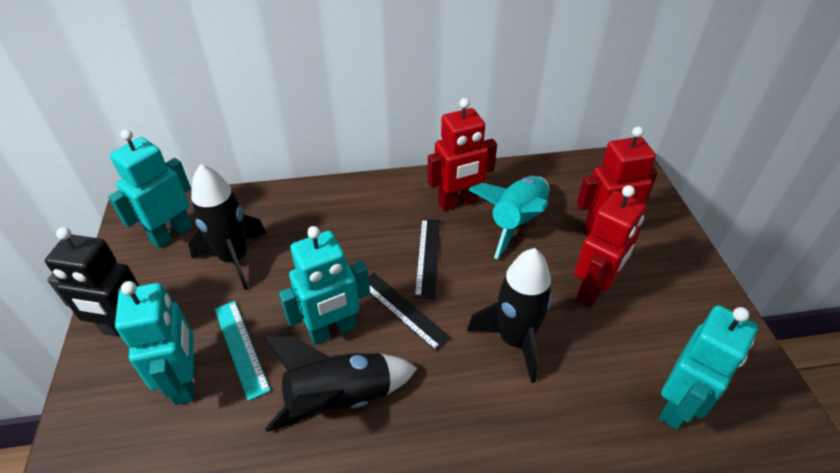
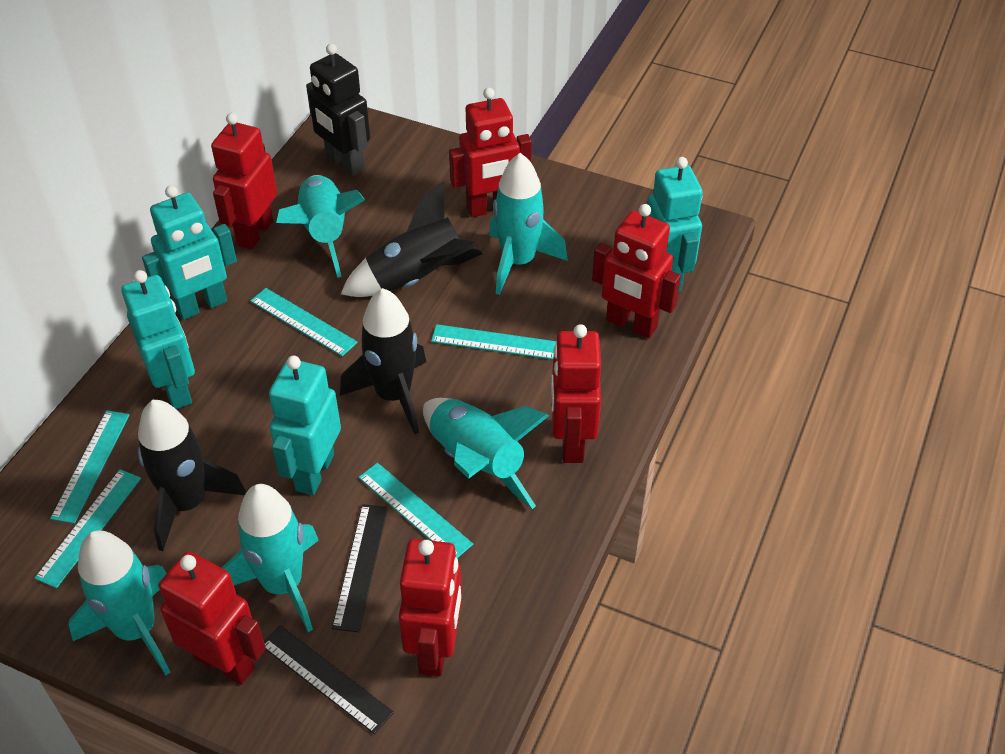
red robot: [427,98,497,211] [574,185,647,307] [577,126,658,236] = 3 -> [158,551,266,685] [211,113,277,250] [399,539,462,677] [449,88,532,217] [551,324,601,463] [592,204,681,338] = 6
turquoise rocket: [469,176,549,259] = 1 -> [69,530,171,675] [221,484,319,632] [276,175,365,278] [423,398,550,509] [489,153,568,295] = 5
turquoise ruler: [214,301,271,401] = 1 -> [34,469,141,588] [50,410,129,524] [250,288,358,356] [359,463,473,558] [431,324,557,359] = 5

